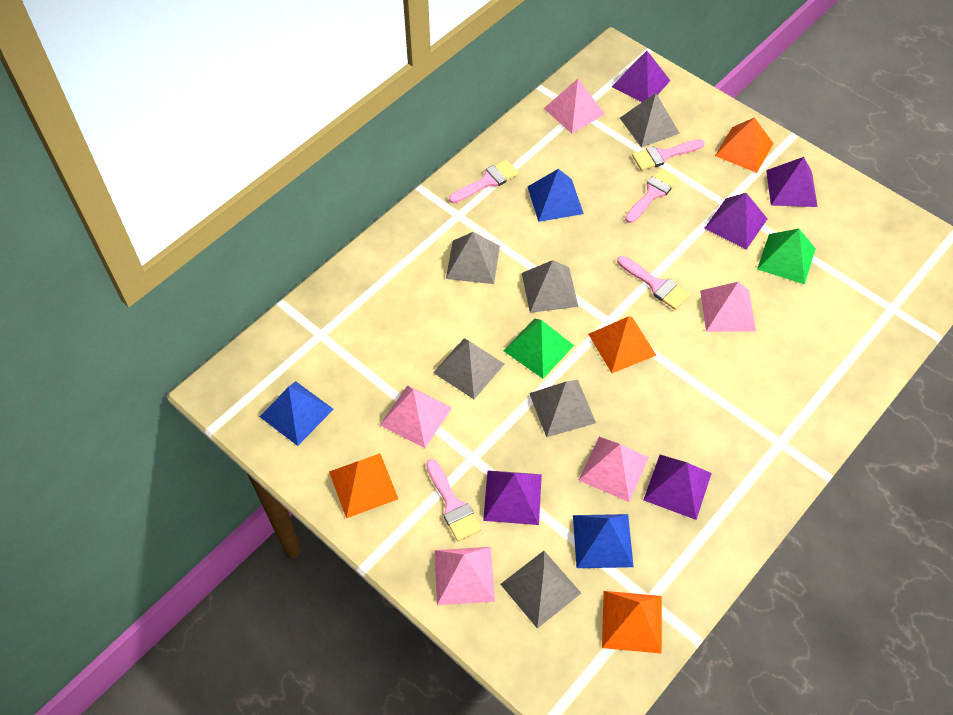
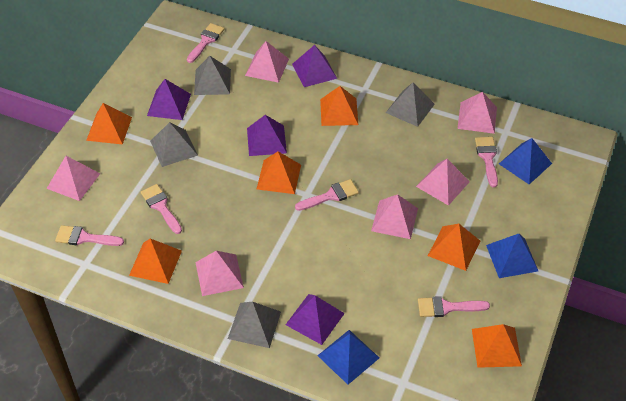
green pyramid: [503,319,574,379] [757,229,816,284] = 2 -> none = 0
grey pyramid: [433,338,504,399] [446,232,500,284] [500,551,581,629] [522,260,579,313] [529,380,596,437] [620,93,680,148] = 6 -> [150,122,198,167] [194,56,231,95] [228,302,281,348] [386,82,435,127] = 4
orange pyramid: [329,453,398,518] [588,316,657,373] [602,591,662,654] [715,117,774,173] = 4 -> [86,103,132,145] [129,238,182,284] [257,152,301,194] [320,86,358,126] [428,224,480,271] [472,324,522,368] = 6
pink brush: [426,459,481,541] [449,160,519,203] [617,256,690,310] [625,168,679,223] [632,139,705,171] = 5 -> [55,225,124,246] [141,184,182,234] [187,23,224,63] [295,179,359,211] [418,296,490,317] [475,137,498,187] = 6
pink pyramid: [380,385,452,448] [434,547,495,605] [544,79,605,134] [579,437,649,502] [700,282,756,332] = 5 -> [47,156,100,201] [195,251,244,296] [245,41,289,83] [371,194,418,239] [416,159,470,206] [457,92,497,134] = 6
purple pyramid: [483,470,542,525] [612,51,671,102] [643,455,712,520] [704,193,767,250] [766,157,818,207] = 5 -> [147,79,191,120] [247,115,287,156] [285,294,345,345] [292,45,337,87] = 4

